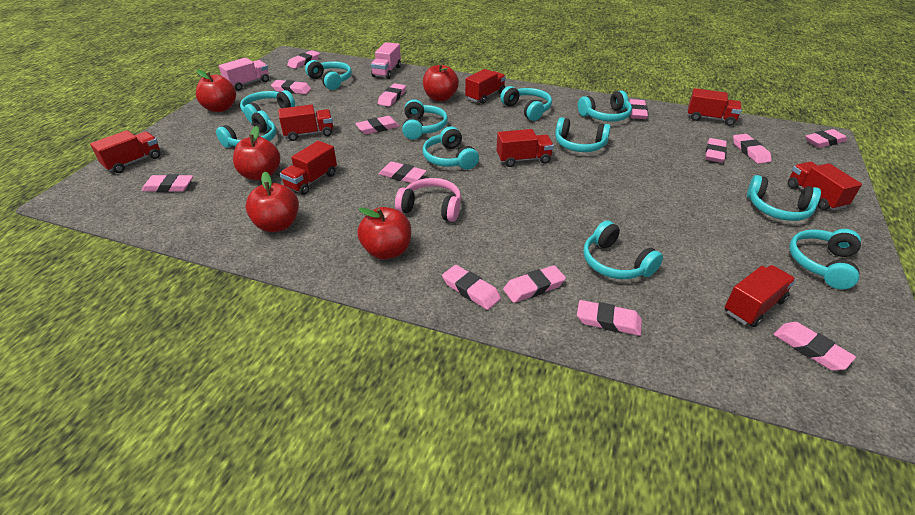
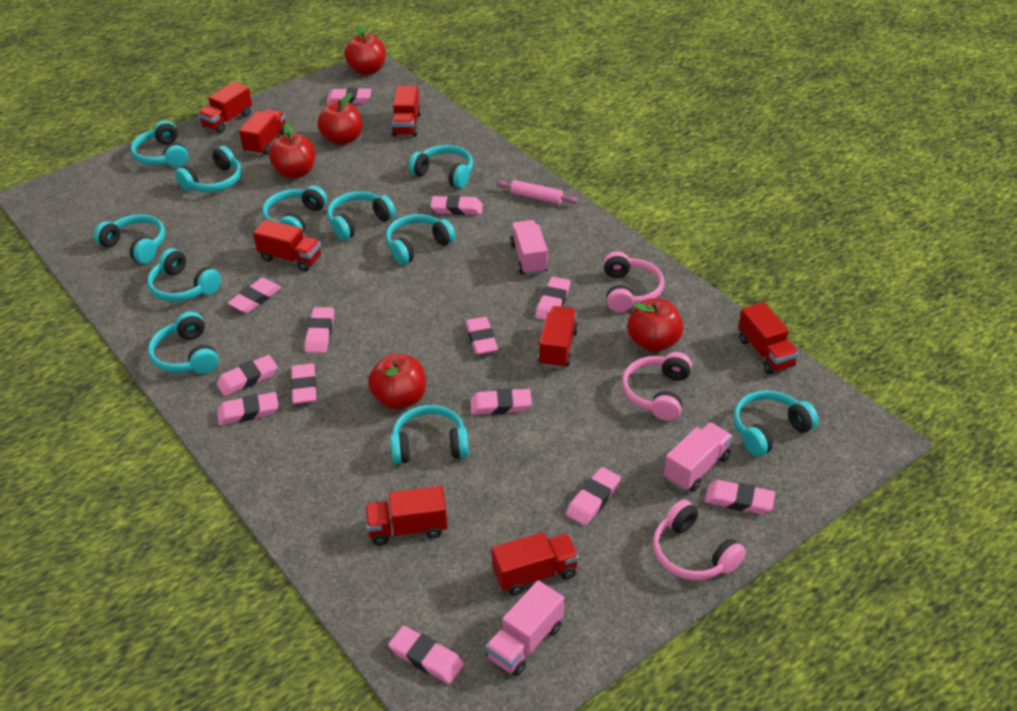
pink eraser: [142,174,193,192] [271,80,311,94] [287,50,320,69] [355,116,400,134] [378,83,406,107] [379,161,426,183] [442,265,501,310] [503,265,566,303] [577,300,642,336] [629,99,648,119] [705,138,727,163] [733,134,772,164] [773,322,856,371] [805,129,847,148] = 14 -> [216,355,277,396] [217,392,278,425] [228,278,281,313] [291,363,316,404] [305,307,334,353] [326,88,372,104] [388,626,464,684] [431,195,483,215] [465,317,498,355] [470,389,532,415] [535,277,570,320] [566,467,621,525] [705,480,775,514] = 13
pink headphones: [395,178,461,222] = 1 -> [604,251,664,312] [622,352,692,421] [653,500,746,580] = 3
pink rolling pin: none = 0 -> [496,180,578,204] = 1
pink truck: [219,58,269,91] [371,42,401,79] = 2 -> [485,580,564,676] [510,220,548,275] [664,422,733,492] = 3

